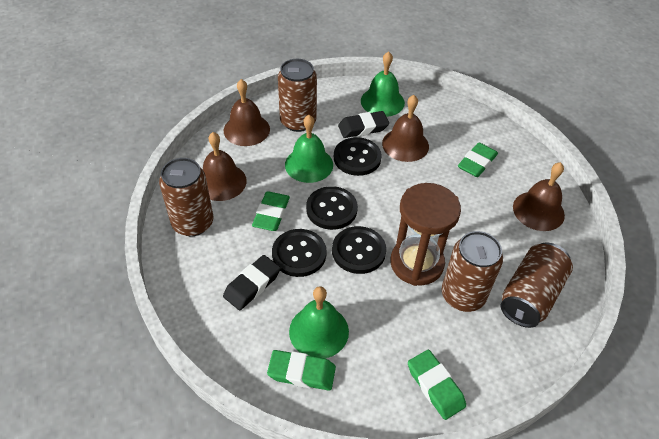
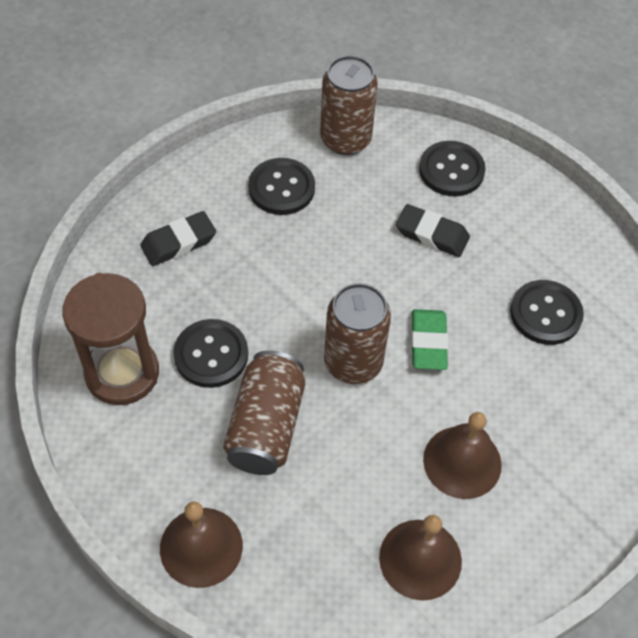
brown bell: [203,132,247,201] [224,79,270,146] [382,95,429,162] [513,162,565,231] = 4 -> [160,501,243,588] [379,515,462,601] [423,412,502,499] = 3
brown can: [159,158,214,236] [278,59,317,132] [442,231,503,312] [501,243,573,328] = 4 -> [223,350,305,475] [320,56,378,155] [324,283,391,384] = 3
green bell: [285,115,333,183] [289,286,349,358] [361,51,405,117] = 3 -> none = 0
green eraser: [252,191,290,231] [267,350,336,391] [408,350,466,420] [458,142,498,177] = 4 -> [411,309,449,370] = 1

